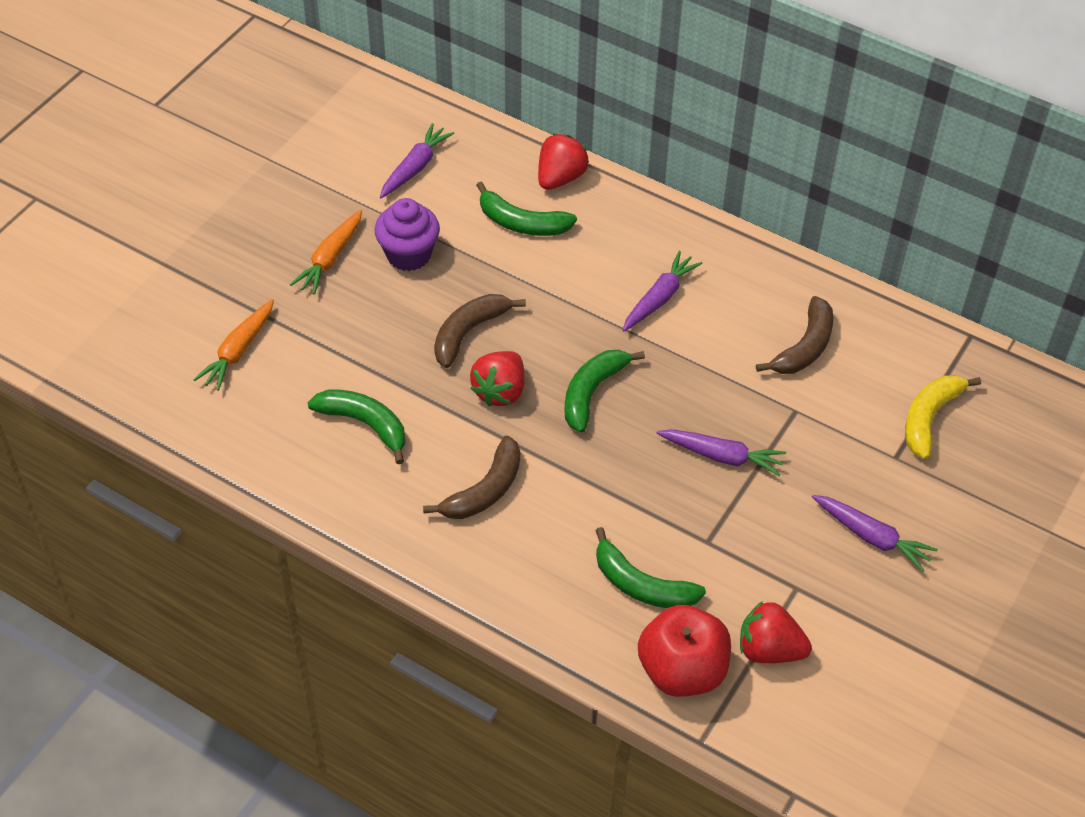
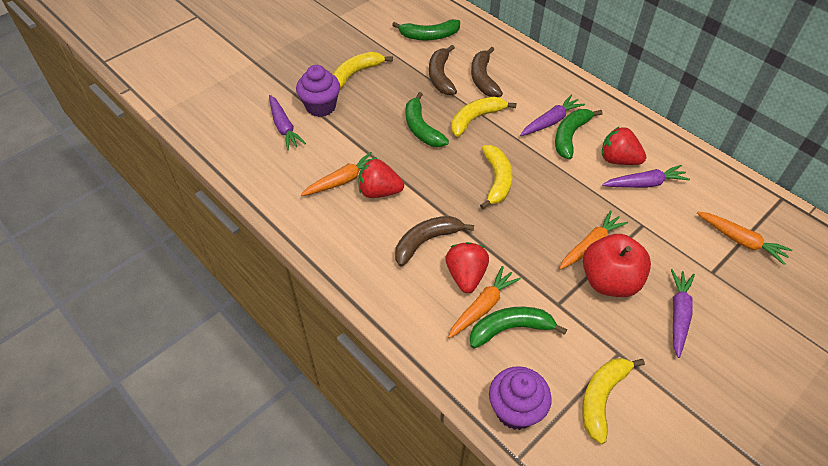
orange carrot: [193,299,274,391] [290,210,362,294] = 2 -> [301,152,377,196] [448,266,521,338] [559,210,628,270] [697,211,792,265] = 4
purple cupcake: [374,198,440,271] = 1 -> [296,65,340,117] [489,366,552,430] = 2
yellow banana: [905,375,981,459] = 1 -> [333,52,393,89] [451,97,517,137] [480,145,512,209] [582,358,645,444] = 4

